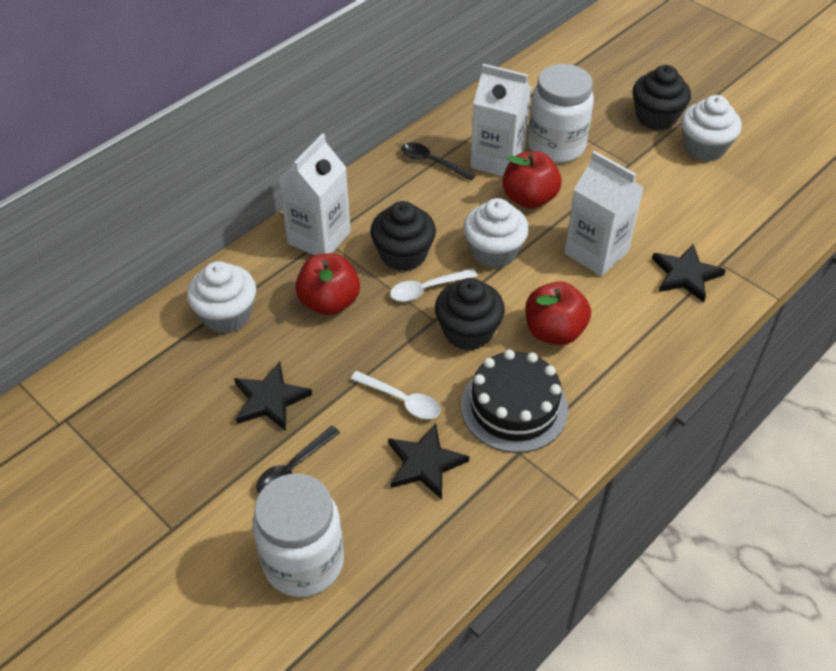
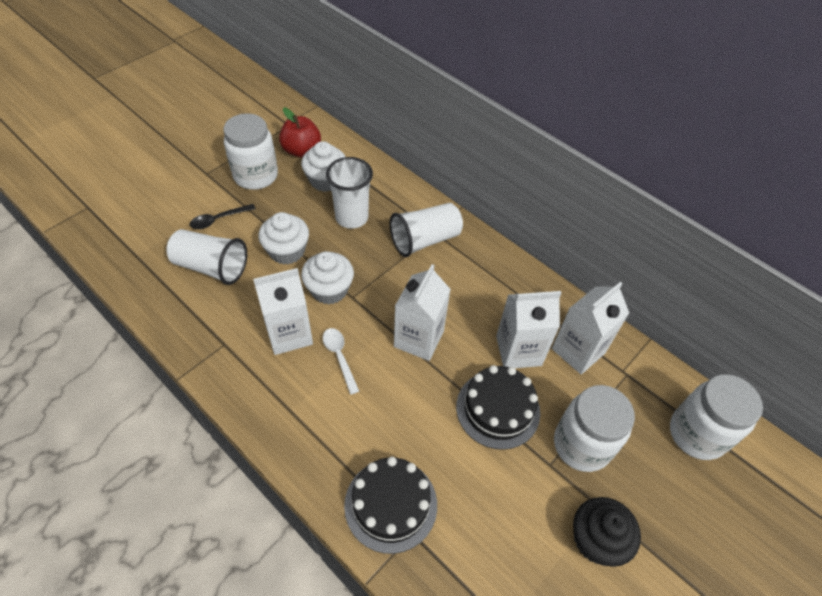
black cake: [461,349,568,453] = 1 -> [344,457,437,554] [456,365,540,450] = 2
black cupcake: [370,201,436,271] [435,278,505,350] [633,65,691,130] = 3 -> [573,497,641,567] = 1
black spoon: [256,426,340,493] [401,142,475,181] = 2 -> [190,204,256,229] = 1
black star: [234,362,312,431] [388,423,469,500] [652,244,726,302] = 3 -> none = 0
red apple: [295,253,360,315] [503,151,562,209] [525,281,591,345] = 3 -> [279,107,321,157] = 1
white carton: [279,133,351,255] [470,64,531,176] [564,151,644,276] = 3 -> [253,268,313,355] [394,264,451,361] [496,291,561,368] [552,282,629,374] = 4
white cup: none = 0 -> [166,229,247,285] [326,157,373,229] [390,203,463,257] = 3
white jar: [252,474,344,597] [528,64,594,163] = 2 -> [224,113,278,190] [554,385,635,472] [670,374,763,460] = 3
white spoon: [351,371,441,419] [390,269,477,302] = 2 -> [323,328,359,395] = 1

